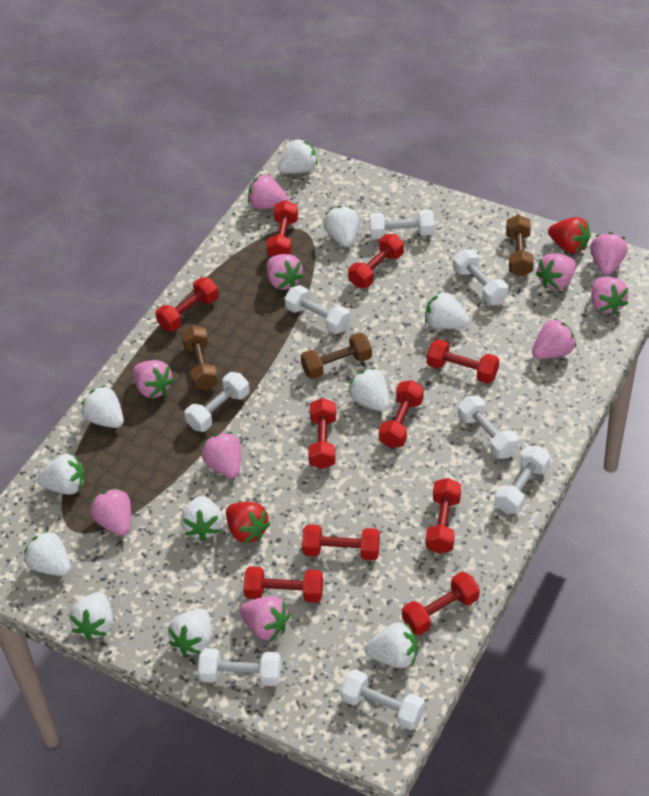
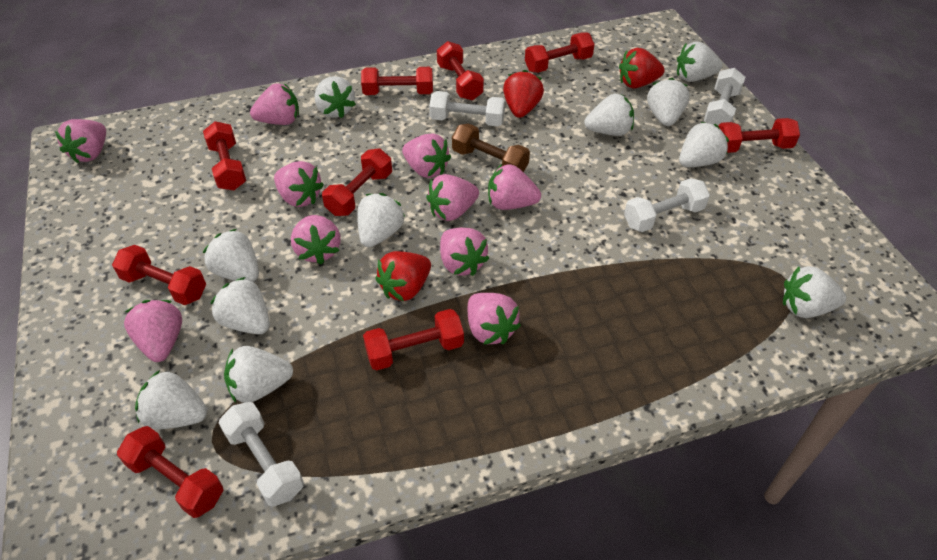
brown dumbbell: [181,325,218,390] [301,333,372,379] [506,215,534,276] = 3 -> [452,124,530,172] = 1
red dumbbell: [155,277,219,331] [243,566,323,603] [266,200,298,257] [302,524,380,560] [308,398,336,469] [348,234,404,288] [379,380,424,448] [402,572,480,635] [426,478,461,554] [427,339,499,383] = 10 -> [112,245,206,305] [117,426,223,518] [203,121,246,190] [322,148,392,216] [361,67,433,95] [363,309,464,370] [437,41,484,100] [525,33,595,73] [718,118,800,153] = 9
red strawberry: [226,502,271,544] [548,217,591,254] = 2 -> [376,251,431,301] [503,70,544,118] [619,48,665,89] = 3
white dumbbell: [185,372,250,432] [198,648,281,686] [285,285,351,334] [340,669,425,730] [369,210,434,239] [453,249,508,305] [458,395,519,459] [495,446,550,514] = 8 -> [219,402,304,507] [429,91,505,126] [624,178,710,232] [704,68,745,125] = 4

